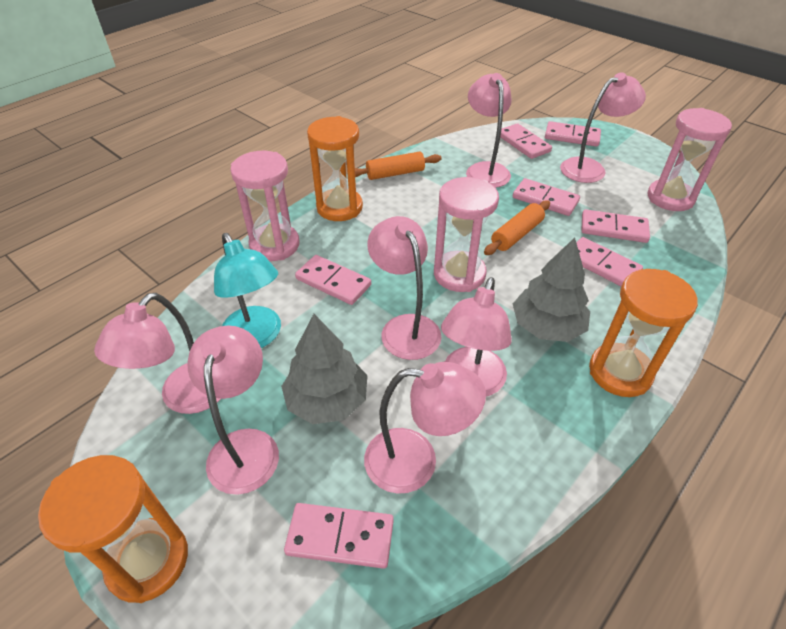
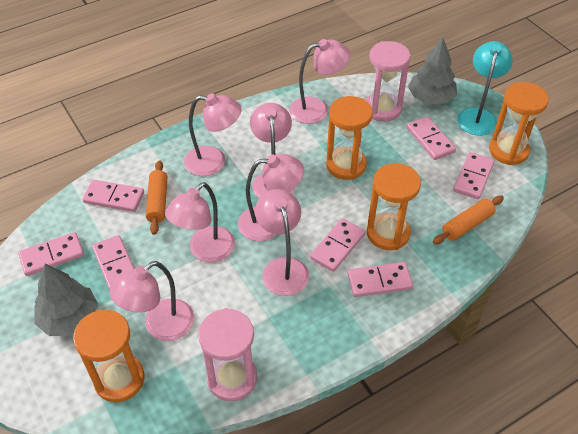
orange hourglass: [38,455,188,603] [307,116,363,221] [589,269,698,397] = 3 -> [73,309,144,402] [326,96,373,180] [367,163,421,250] [489,82,549,165] = 4
pink hourglass: [230,151,300,261] [434,177,499,292] [647,108,732,211] = 3 -> [198,308,257,401] [365,41,410,122] = 2

